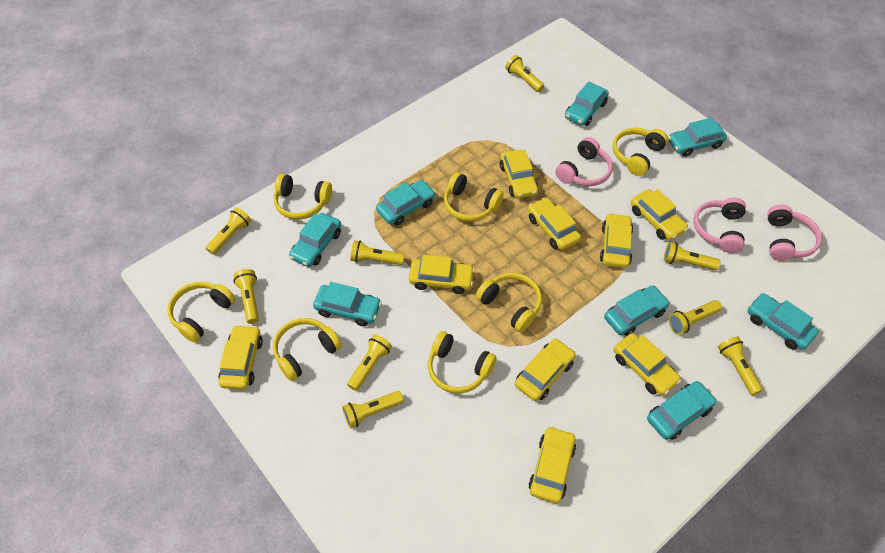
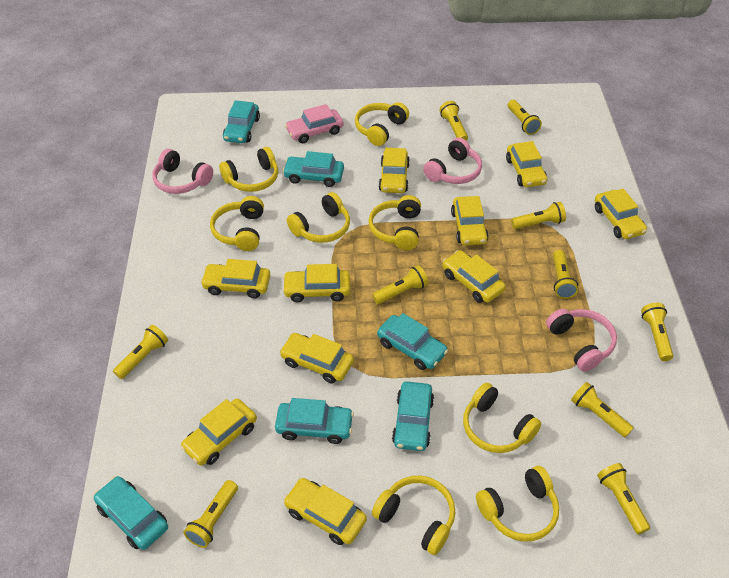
pink car: none = 0 -> [285,104,344,143] = 1
turquoise car: [289,213,341,267] [313,282,382,326] [376,180,436,225] [565,82,609,126] [604,285,670,336] [647,381,717,440] [668,118,727,157] [748,293,818,350] = 8 -> [94,476,168,550] [223,100,260,143] [275,398,354,444] [283,151,344,187] [377,313,448,370] [392,381,434,451] = 6
yellow car: [218,325,263,390] [409,255,475,294] [500,150,539,198] [515,339,576,401] [528,197,581,250] [528,426,576,503] [600,213,633,268] [614,333,681,396] [631,189,688,240] = 9 -> [180,399,257,465] [201,259,270,298] [280,333,354,383] [282,264,350,302] [284,478,367,545] [379,148,410,193] [443,250,506,303] [451,196,489,245] [506,141,547,187] [595,189,647,239] = 10
yellow flashlight: [206,208,251,255] [233,269,259,324] [342,391,404,429] [347,334,392,391] [350,240,405,265] [505,55,544,92] [664,242,720,270] [668,300,722,334] [718,336,763,395] = 9 -> [113,325,168,379] [184,480,238,548] [372,265,428,304] [440,101,468,141] [508,100,542,135] [511,202,566,229] [553,250,578,299] [571,382,633,438] [597,463,650,534] [641,303,673,361] = 10
yellow headphones: [167,282,235,342] [273,318,342,381] [274,174,332,220] [428,331,497,394] [444,172,504,222] [476,273,542,332] [613,128,668,176] = 7 -> [210,196,264,251] [219,147,278,192] [287,192,350,243] [355,102,409,146] [369,195,421,250] [372,476,455,555] [463,383,541,453] [476,466,559,542] = 8

